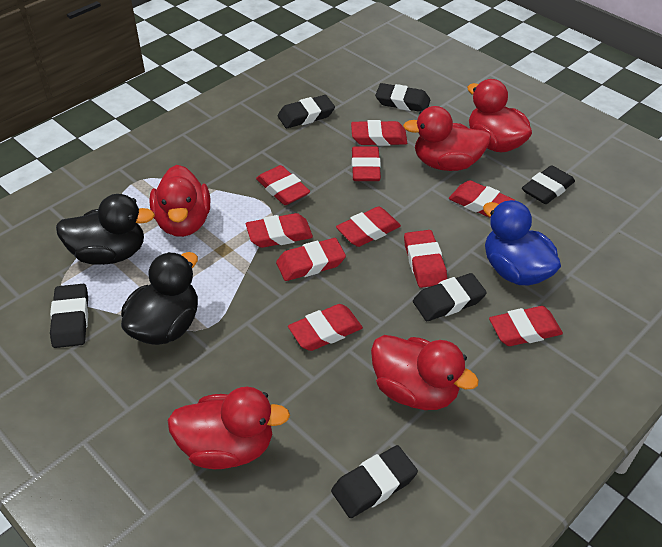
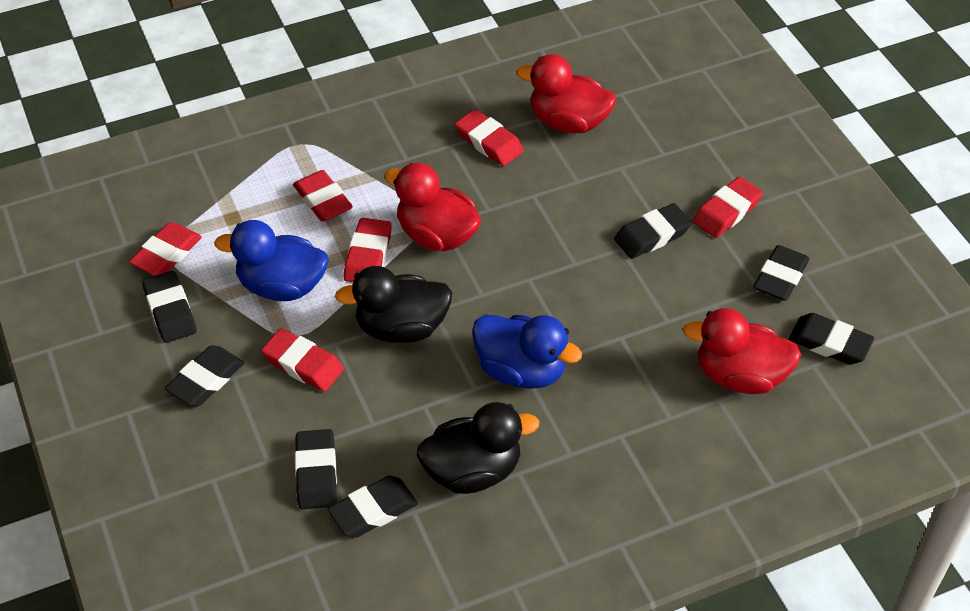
black eraser: [50,284,88,348] [277,95,335,128] [331,445,418,518] [375,83,430,112] [413,273,487,321] [522,165,575,204] = 6 -> [142,271,197,343] [165,345,244,406] [295,429,337,509] [328,476,418,538] [614,203,692,259] [753,245,810,301] [789,313,874,365] = 7
blue duck: [483,200,561,285] = 1 -> [214,220,328,301] [472,315,582,389] = 2
red duck: [149,165,210,237] [168,387,290,469] [371,335,479,410] [403,106,491,171] [467,79,532,153] = 5 -> [384,163,481,251] [516,54,616,134] [683,308,802,394] = 3
red eraser: [246,213,313,248] [256,165,310,205] [276,238,346,281] [288,304,363,351] [336,206,401,247] [351,120,407,146] [351,146,381,181] [404,230,447,288] [449,180,515,218] [489,306,563,346] = 10 -> [129,222,202,276] [261,328,344,392] [293,170,353,222] [344,218,392,282] [455,109,524,166] [693,177,763,238] = 6

